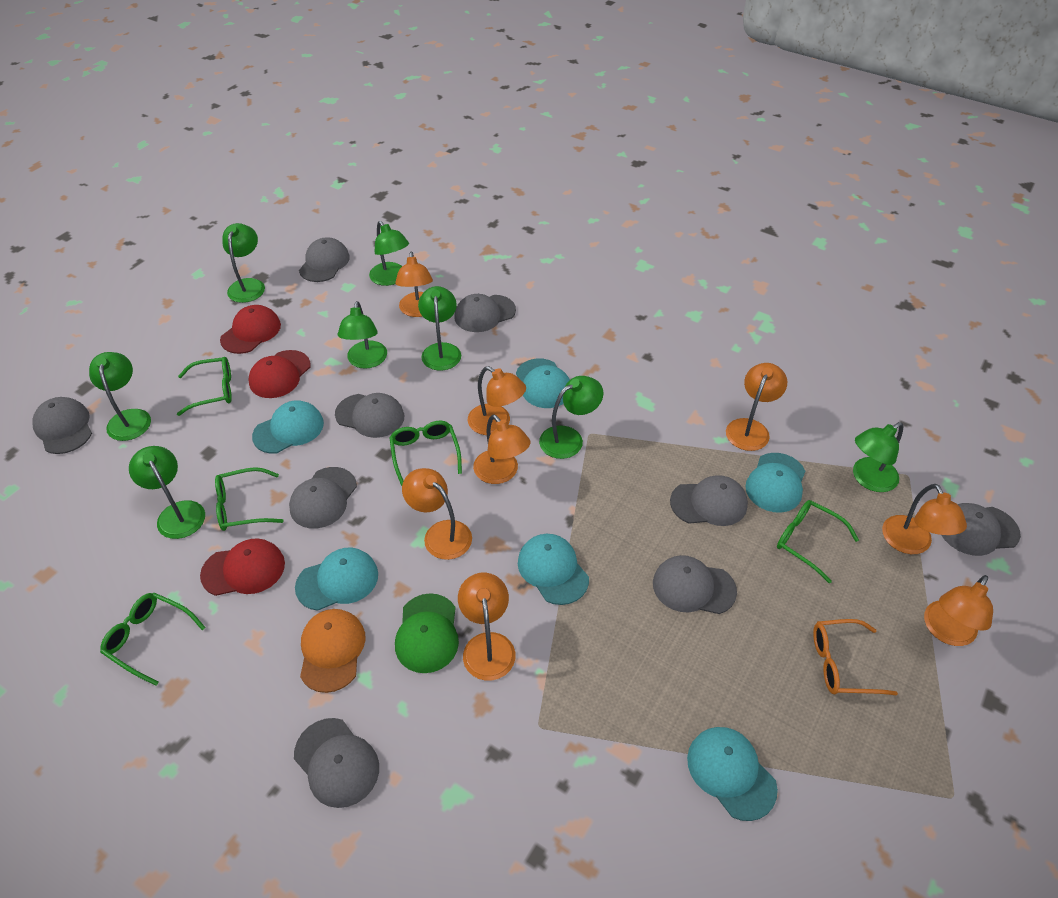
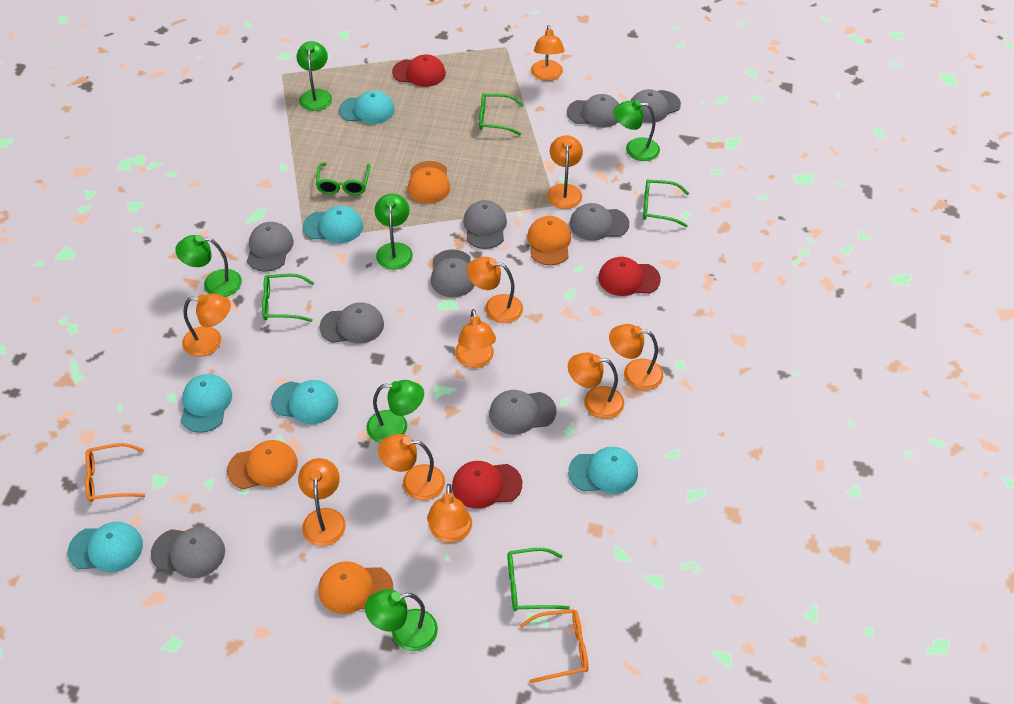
green cap: [395,593,459,673] = 1 -> none = 0
green lamp: [89,352,151,441] [129,446,205,539] [222,223,265,303] [337,301,387,369] [369,221,409,286] [418,286,461,371] [539,376,604,459] [853,422,904,492] = 8 -> [175,235,242,297] [296,41,332,111] [365,589,438,651] [367,380,424,443] [375,194,413,270] [613,100,660,161] = 6
orange cap: [300,609,366,693] = 1 -> [227,440,298,489] [318,561,393,614] [408,161,450,203] [527,216,571,266] = 4
orange glasses: [813,619,898,696] = 1 -> [85,443,145,502] [520,609,588,683] = 2
orange lamp: [395,251,433,317] [402,468,472,560] [458,573,515,681] [468,366,526,435] [473,414,530,484] [726,363,787,451] [882,484,967,554] [924,575,993,646] = 8 -> [182,294,231,357] [298,458,346,546] [378,434,445,501] [427,484,472,543] [455,309,496,368] [467,257,523,323] [531,25,565,81] [547,135,583,209] [568,352,624,419] [609,324,663,390] = 10

